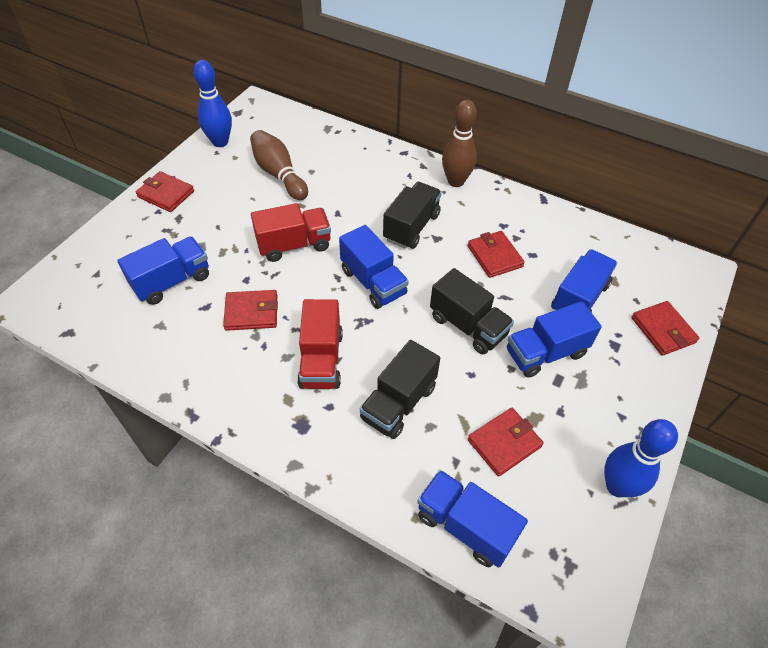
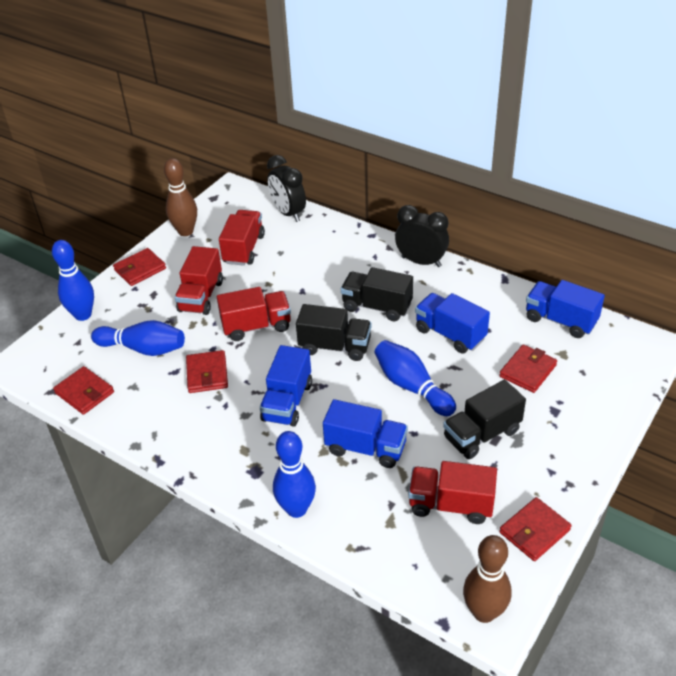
black clock: none = 0 -> [267,155,306,222] [395,205,449,267] = 2
blue bowling pin: [193,60,232,147] [604,419,678,497] = 2 -> [52,240,94,321] [91,320,185,356] [273,431,316,518] [375,340,456,416] = 4
blue truck: [117,237,209,305] [339,225,409,309] [417,470,528,568] [507,301,602,378] [551,249,617,313] = 5 -> [260,345,312,427] [323,399,408,468] [415,293,490,353] [526,280,605,338] = 4
red truck: [251,203,331,262] [297,299,343,389] = 2 -> [175,246,223,315] [217,287,291,341] [219,210,265,266] [408,461,497,524] = 4

